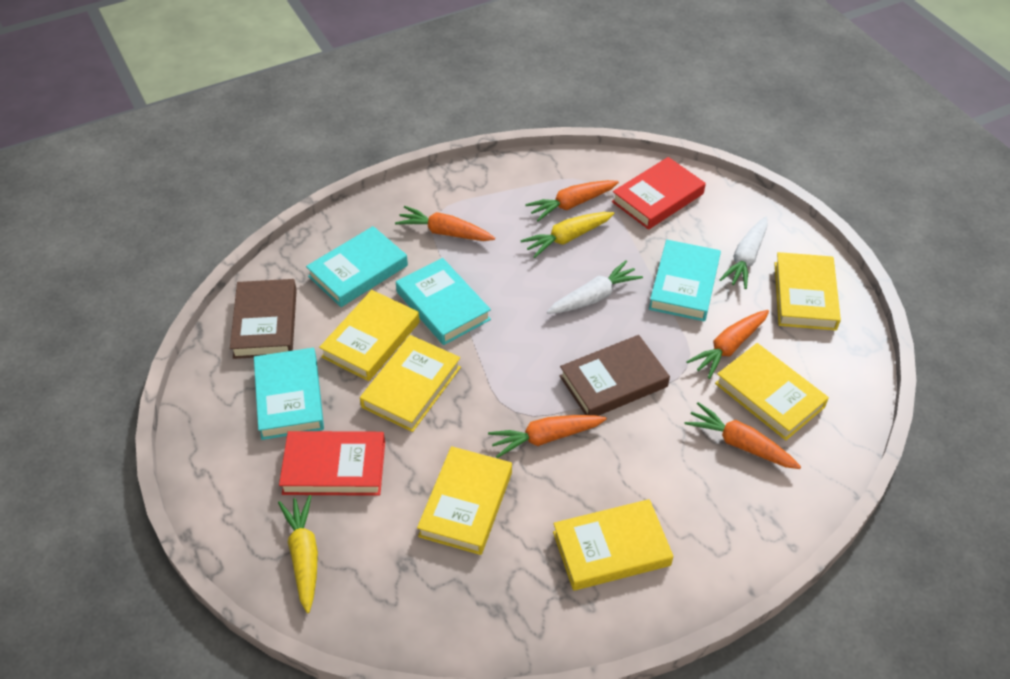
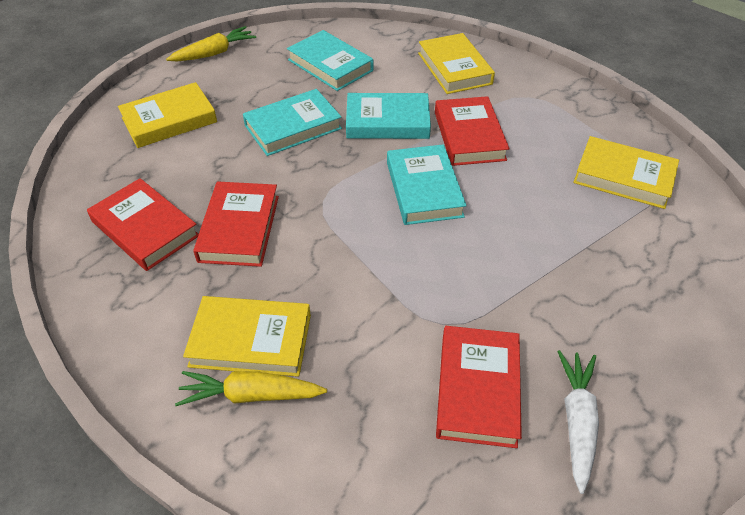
brown book: [230,279,297,359] [560,335,670,416] = 2 -> none = 0
orange carrot: [395,206,495,241] [488,415,607,458] [525,180,619,221] [685,402,801,469] [686,310,769,379] = 5 -> none = 0
red book: [279,431,385,496] [612,157,706,230] = 2 -> [87,178,199,271] [193,181,279,267] [435,96,510,166] [436,326,522,448] = 4
white carrot: [547,260,643,314] [719,217,768,289] = 2 -> [557,350,599,494] = 1
yellow book: [319,290,420,381] [360,335,461,432] [417,446,512,555] [553,499,674,591] [715,343,829,440] [774,252,841,331] = 6 -> [118,82,217,148] [183,296,311,377] [418,33,495,94] [573,136,679,209] = 4

